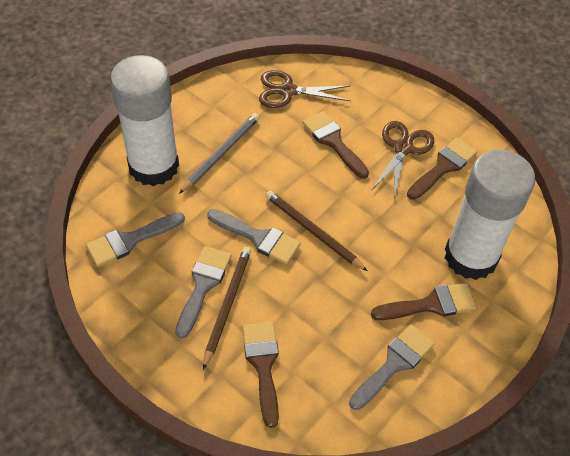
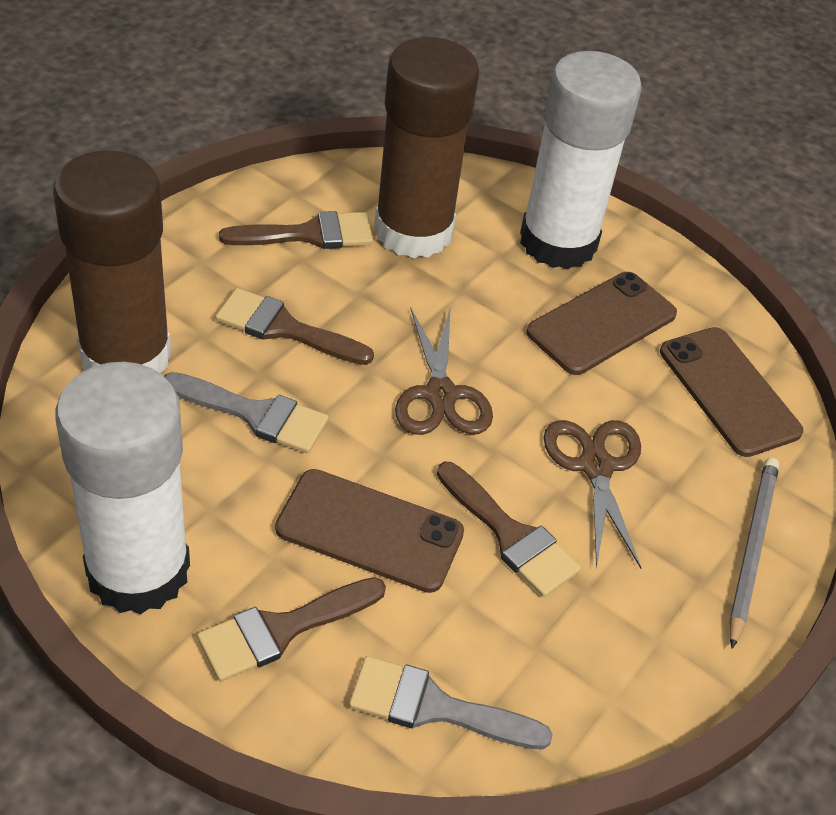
brown glue stick: none = 0 -> [53,151,172,373] [374,37,479,259] = 2
brown pencil: [203,247,251,370] [265,191,368,271] = 2 -> none = 0
brown phone: none = 0 -> [275,469,464,593] [527,272,677,375] [660,327,803,457] = 3
grey brush: [86,212,185,267] [175,246,232,339] [207,209,301,265] [349,325,434,410] = 4 -> [164,372,329,453] [349,656,553,750] = 2

